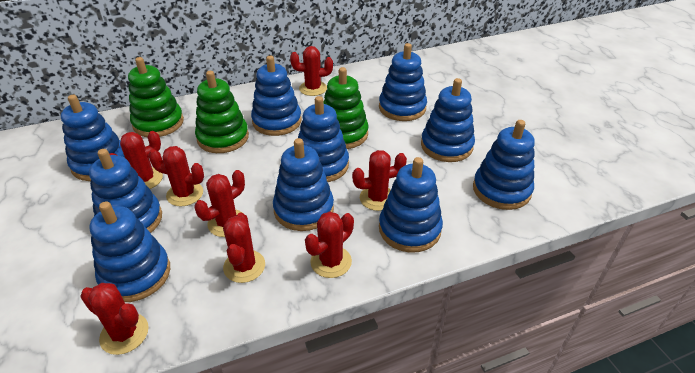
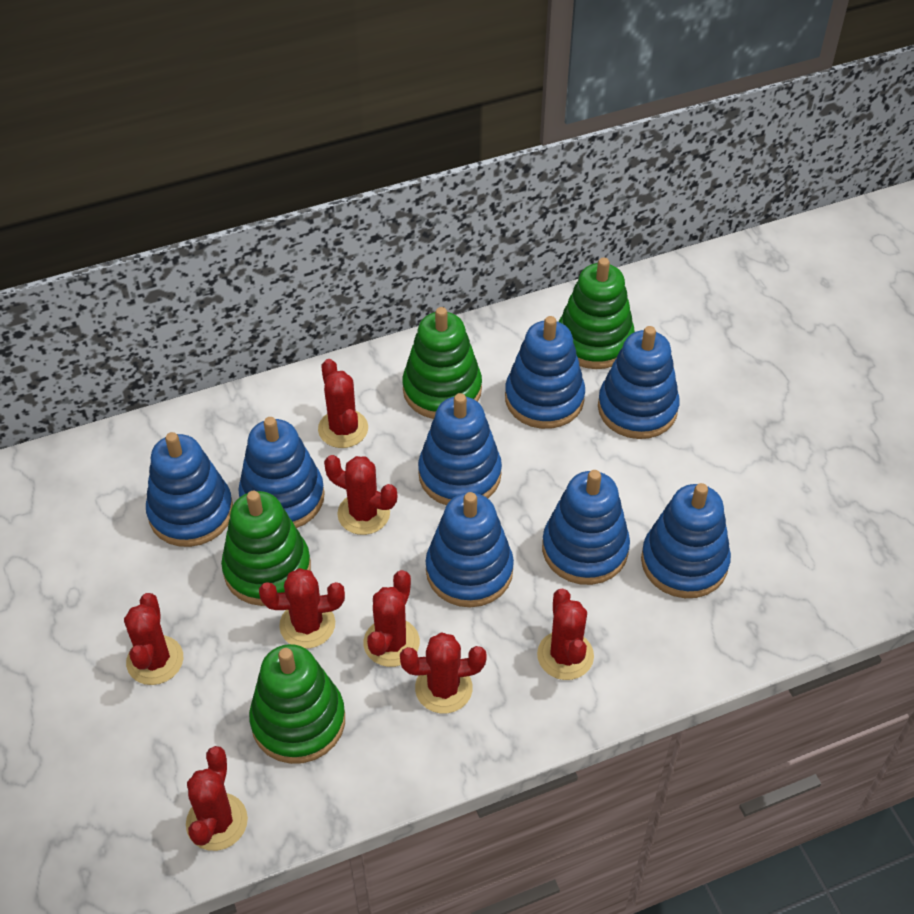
blue stacking toy: [61,95,125,181] [89,149,162,233] [89,201,170,302] [251,56,302,136] [273,138,334,231] [298,96,349,182] [379,43,427,121] [379,157,443,253] [421,78,475,162] [473,120,535,210] = 10 -> [146,432,233,547] [238,417,325,528] [418,393,502,505] [426,492,514,607] [505,316,585,429] [542,470,630,585] [598,326,680,439] [641,483,731,598] = 8
green stacking toy: [128,57,184,137] [195,71,249,153] [324,67,369,149] = 3 -> [221,491,311,606] [249,644,345,764] [403,307,482,419] [559,258,635,369] = 4

